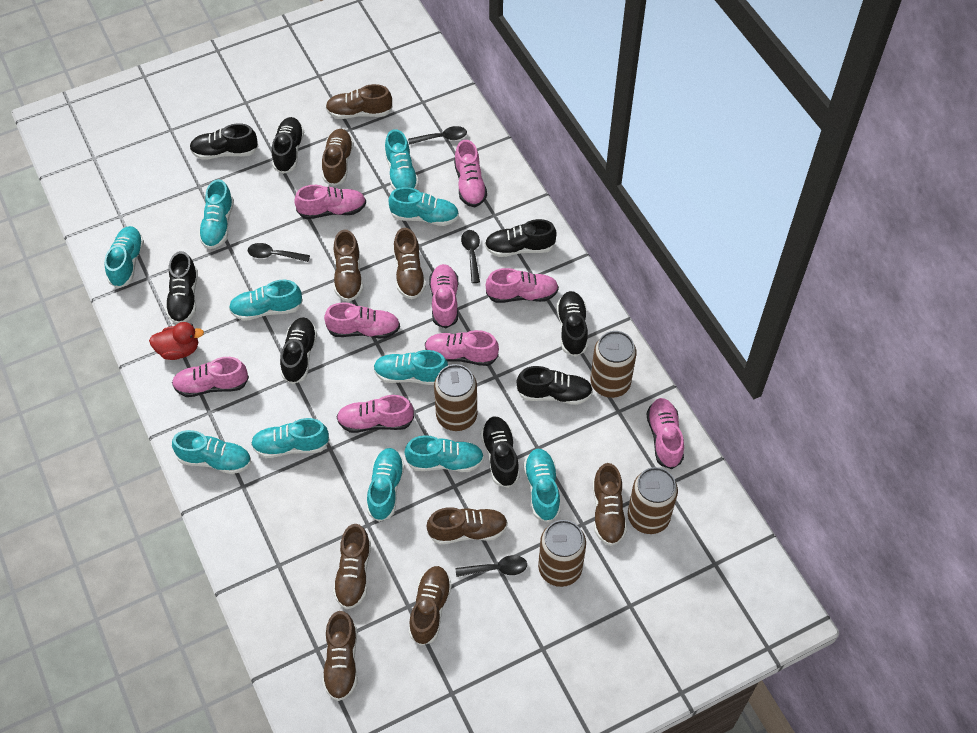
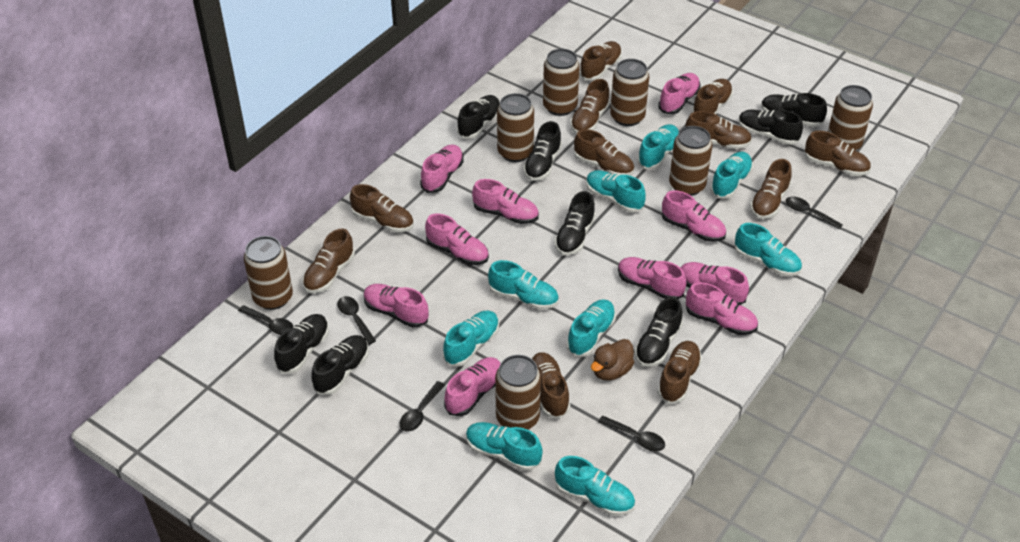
black spoon: [248,243,310,262] [408,126,467,145] [456,555,527,577] [461,230,480,283] = 4 -> [238,305,293,335] [337,296,376,345] [400,381,445,432] [598,416,665,451] [786,196,843,229] = 5
brown can: [434,364,477,431] [538,520,586,587] [590,331,637,398] [628,467,678,534] = 4 -> [244,236,293,310] [495,355,541,430] [497,93,534,162] [543,49,580,116] [610,59,649,126] [669,126,713,196] [828,85,873,151] = 7
brown duck: none = 0 -> [591,339,635,381] = 1
brown shoe: [322,129,354,186] [322,611,358,701] [326,84,393,119] [333,524,371,609] [334,230,363,302] [394,228,426,299] [409,566,452,646] [427,507,508,545] [593,463,627,546] = 9 -> [302,228,355,293] [350,184,414,232] [532,352,570,419] [570,79,610,134] [574,129,634,176] [579,41,622,81] [657,341,702,404] [685,111,752,149] [692,79,733,114] [750,159,792,219] [804,131,871,176] = 11
pink shoe: [172,357,249,397] [294,185,366,219] [324,302,400,339] [336,395,414,433] [425,330,499,366] [429,264,458,328] [454,140,487,208] [486,268,559,303] [646,398,684,469] = 9 -> [364,284,429,328] [420,144,464,193] [425,214,489,265] [444,357,501,416] [472,179,539,224] [618,257,686,299] [658,73,701,114] [662,191,726,242] [680,262,749,305] [686,282,758,335] = 10
red duck: [149,322,204,360] = 1 -> none = 0
turquoise shoe: [105,226,144,288] [172,430,251,474] [198,179,234,249] [229,280,303,321] [251,418,330,458] [367,448,405,522] [373,350,448,385] [385,129,419,190] [388,187,459,226] [404,435,484,472] [524,449,561,522] = 11 -> [443,311,499,367] [466,422,543,471] [488,260,559,310] [555,456,635,516] [566,299,616,357] [586,170,646,213] [637,124,679,169] [710,152,753,199] [735,223,802,276] = 9

